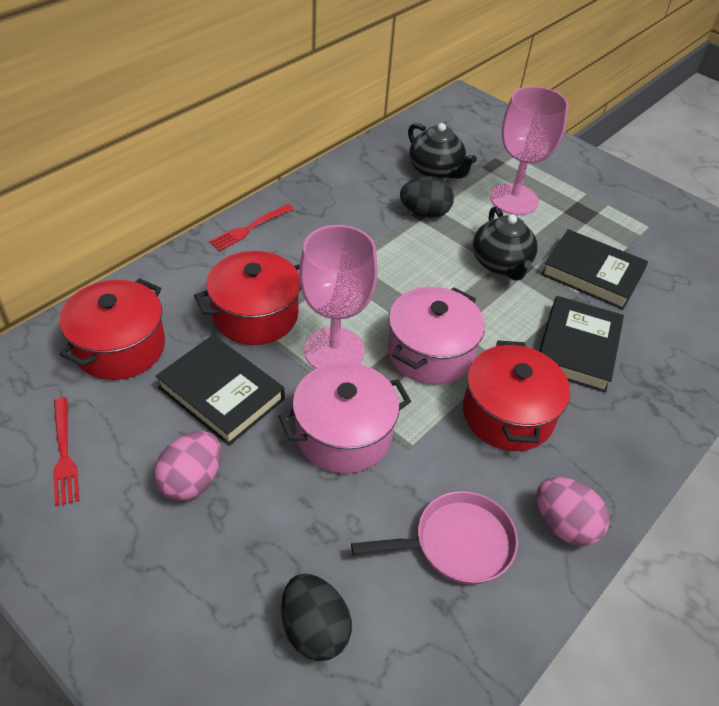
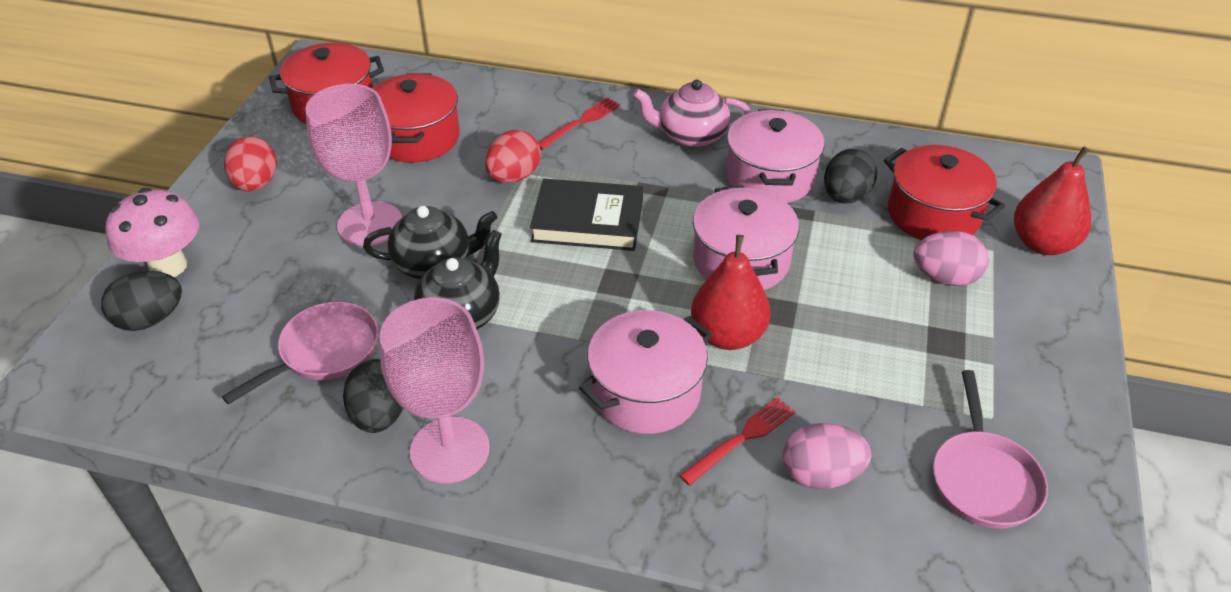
black book: [156,335,285,445] [539,296,624,393] [541,229,648,310] = 3 -> [530,178,643,251] = 1
black egg: [281,574,352,661] [400,176,454,218] = 2 -> [101,271,182,331] [343,359,403,433] [824,149,877,204] = 3
pink mushroom: none = 0 -> [105,188,199,277] = 1
pink pan: [351,491,518,584] = 1 -> [222,302,379,404] [933,370,1048,529] = 2
pink pot: [278,362,411,473] [388,287,485,385] = 2 -> [579,310,712,434] [693,185,799,290] [726,109,824,203] = 3
pink teapot: none = 0 -> [633,80,751,148] = 1
red egg: none = 0 -> [224,136,277,191] [485,130,541,183] = 2
red pear: none = 0 -> [691,235,771,350] [1014,146,1091,255] = 2

